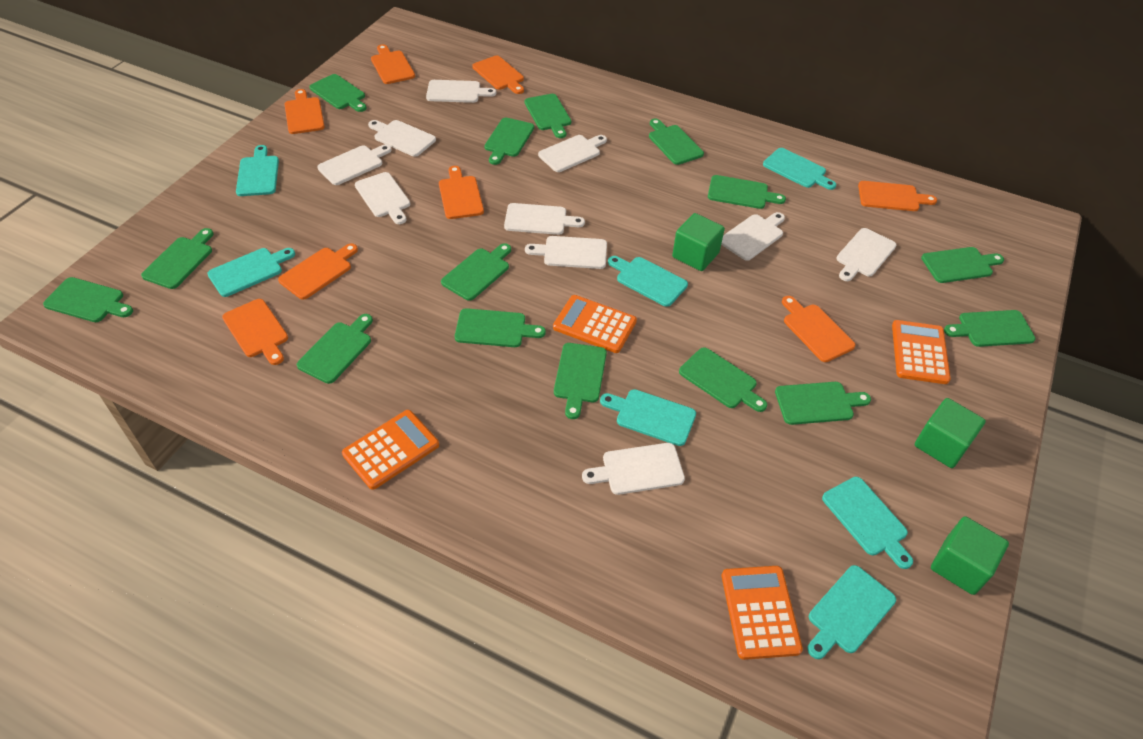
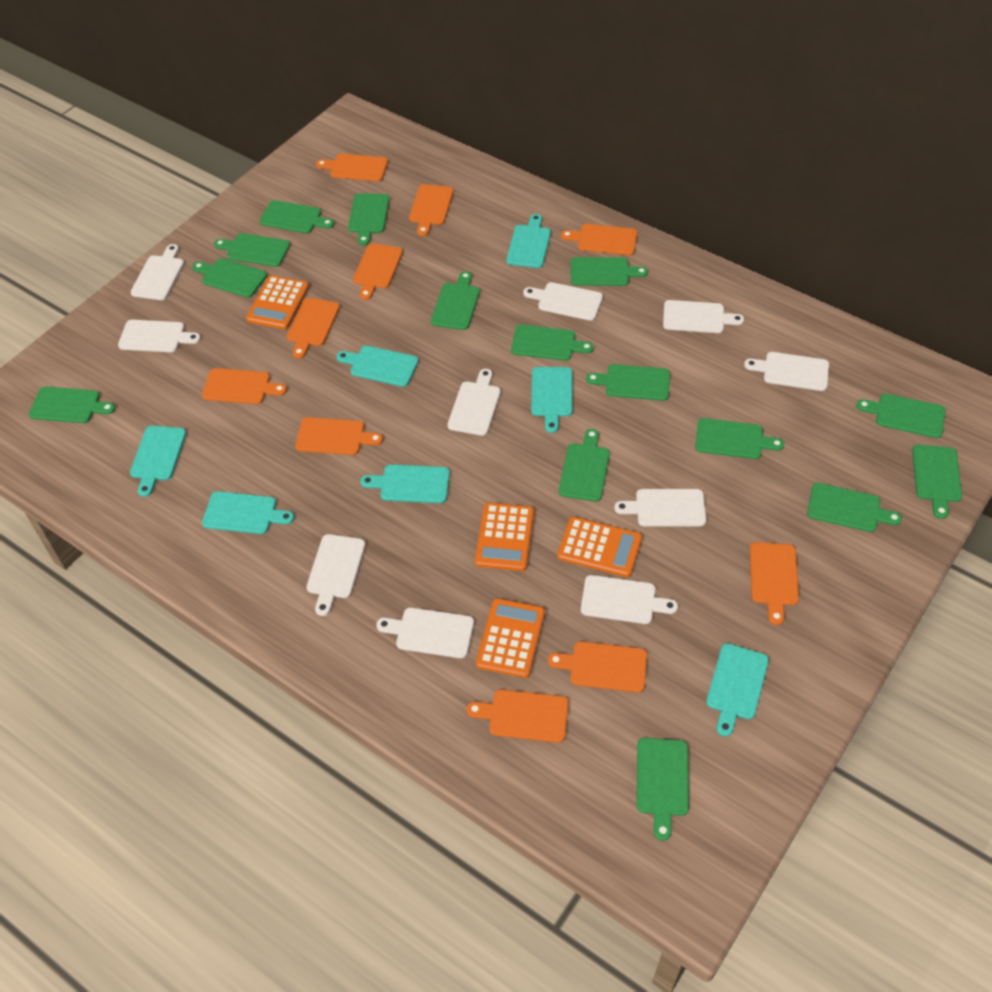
green cube: [672,213,725,271] [915,398,986,468] [931,516,1009,595] = 3 -> none = 0
orange cutting board: [222,299,288,365] [278,244,358,300] [284,89,325,134] [371,44,415,84] [439,166,484,219] [472,56,524,94] [782,296,856,362] [858,181,937,211] = 8 -> [202,368,287,404] [287,298,340,359] [295,417,383,455] [316,154,388,182] [353,243,403,300] [409,184,454,236] [466,689,569,743] [548,641,647,693] [561,224,637,255] [750,542,799,625] = 10

